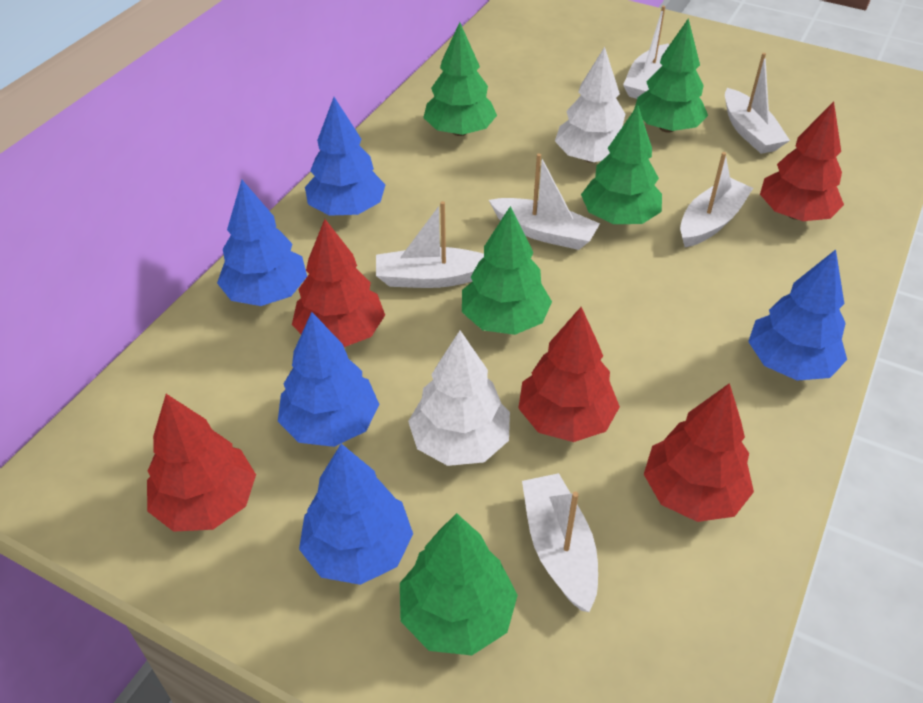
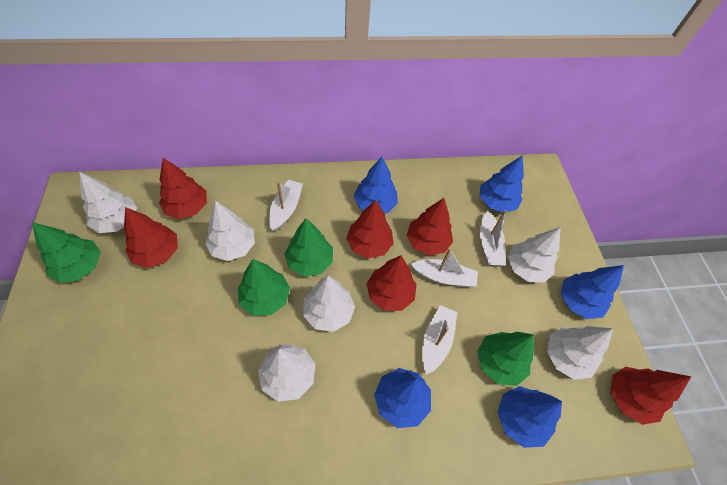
green tree: [400,513,518,655] [423,22,497,136] [462,206,552,335] [581,105,662,224] [634,18,708,132] = 5 -> [32,222,101,283] [238,259,290,315] [284,218,333,277] [477,332,534,386] = 4
red tree: [147,394,256,532] [292,219,385,347] [518,307,620,442] [644,383,754,522] [760,101,844,221] = 5 -> [124,207,178,268] [159,158,207,219] [346,200,394,258] [367,255,417,311] [407,198,453,255] [611,367,691,425] = 6
white boat: [376,201,484,288] [489,154,600,250] [522,473,598,612] [623,6,669,99] [680,152,753,247] [725,53,790,154] = 6 -> [269,180,303,231] [411,248,478,287] [422,305,457,375] [480,210,507,265] = 4
white tree: [408,330,510,466] [555,47,625,163] = 2 -> [79,172,137,233] [205,201,255,261] [258,344,315,402] [303,276,355,332] [508,227,561,283] [547,326,613,380] = 6

